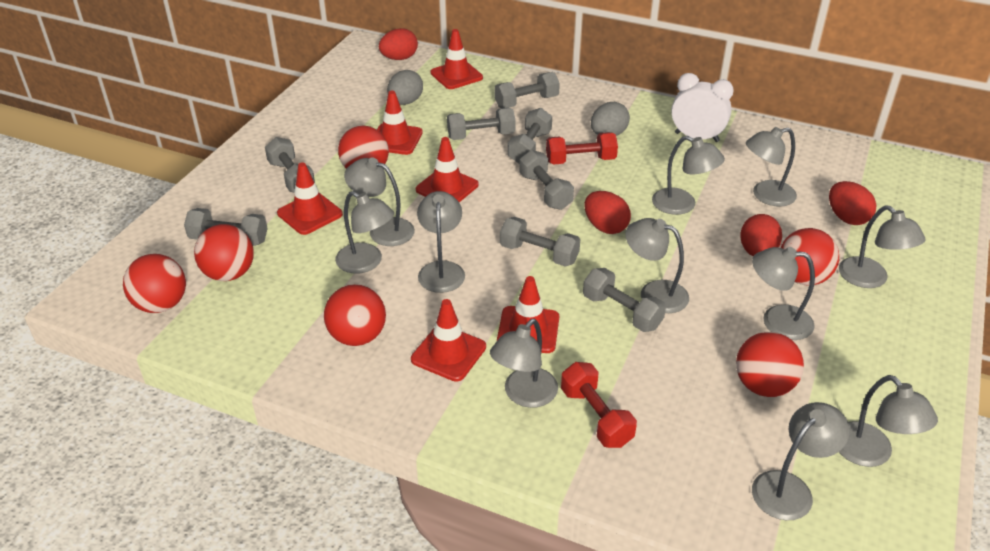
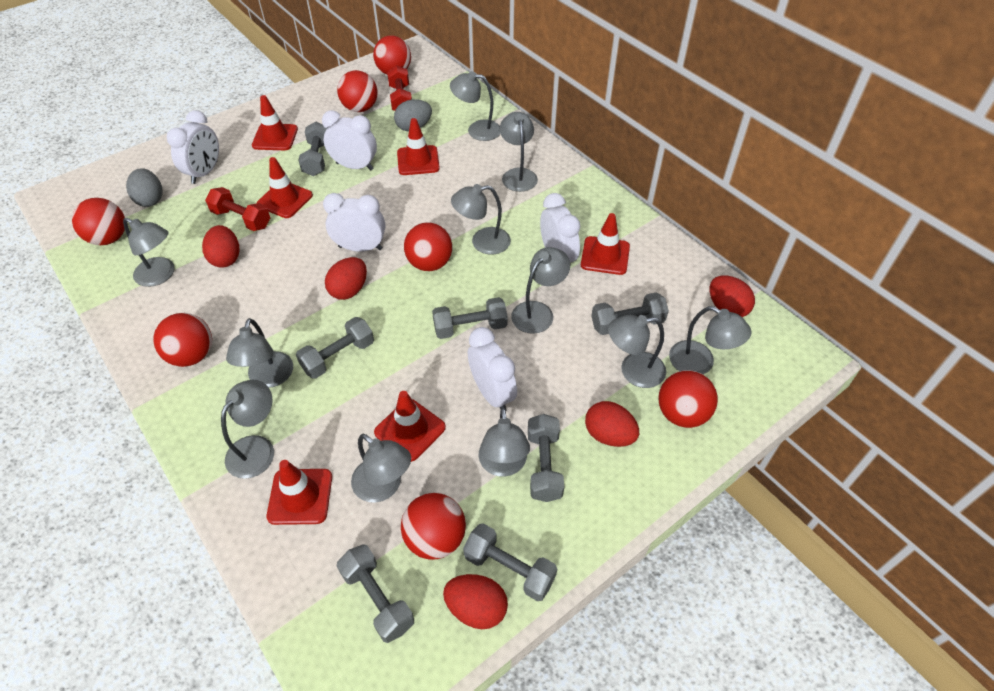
grey dumbbell: [184,208,268,246] [265,137,315,192] [447,108,516,140] [495,72,560,108] [500,217,580,267] [508,108,552,164] [519,150,574,210] [583,268,666,332] = 8 -> [296,317,374,379] [298,122,328,176] [337,544,414,643] [432,297,508,339] [463,523,557,601] [528,414,564,502] [591,292,669,335] = 7
red ball: [123,254,186,313] [194,224,254,281] [324,284,386,346] [338,126,389,169] [736,332,804,397] [781,228,839,286] = 6 -> [72,198,125,245] [153,313,212,367] [337,70,377,112] [373,35,411,75] [401,493,466,560] [404,222,453,271] [658,370,718,428] = 7
red egg: [379,28,418,60] [584,191,631,234] [740,214,782,256] [829,181,877,225] = 4 -> [202,225,239,268] [325,257,367,300] [443,574,508,629] [585,401,639,447] [709,275,755,317] = 5
white clock: [671,73,734,142] = 1 -> [167,110,219,184] [322,110,377,170] [323,193,385,252] [468,327,517,409] [540,193,580,263] = 5

